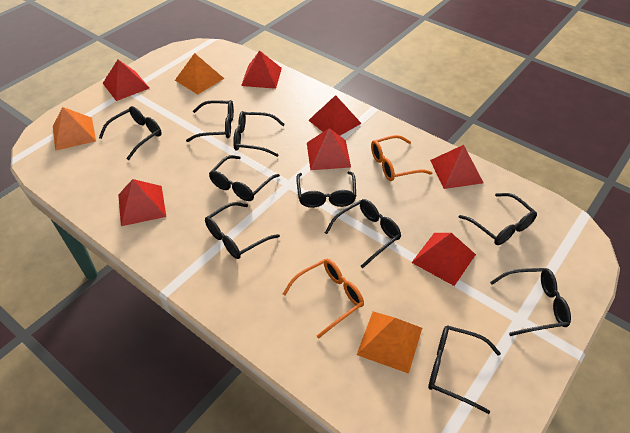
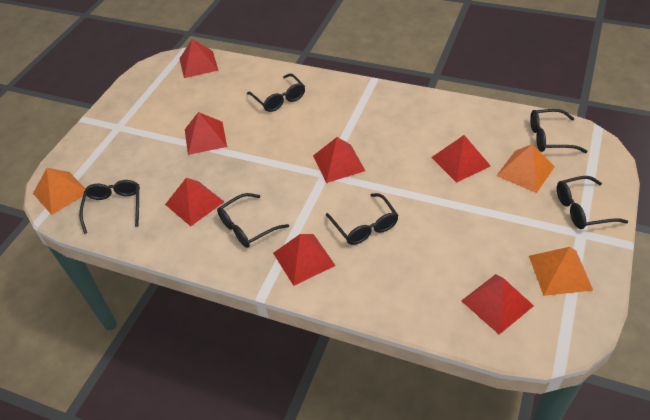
black glasses: [99,106,162,160] [186,100,234,142] [205,202,280,259] [209,155,280,201] [233,111,285,157] [296,171,356,208] [325,199,401,268] [428,325,501,414] [459,193,537,245] [490,268,571,336] = 10 -> [79,180,140,234] [217,193,289,248] [247,73,305,112] [326,193,399,245] [530,109,588,153] [557,176,628,229] = 6
orange glasses: [283,259,364,339] [371,135,432,181] = 2 -> none = 0

